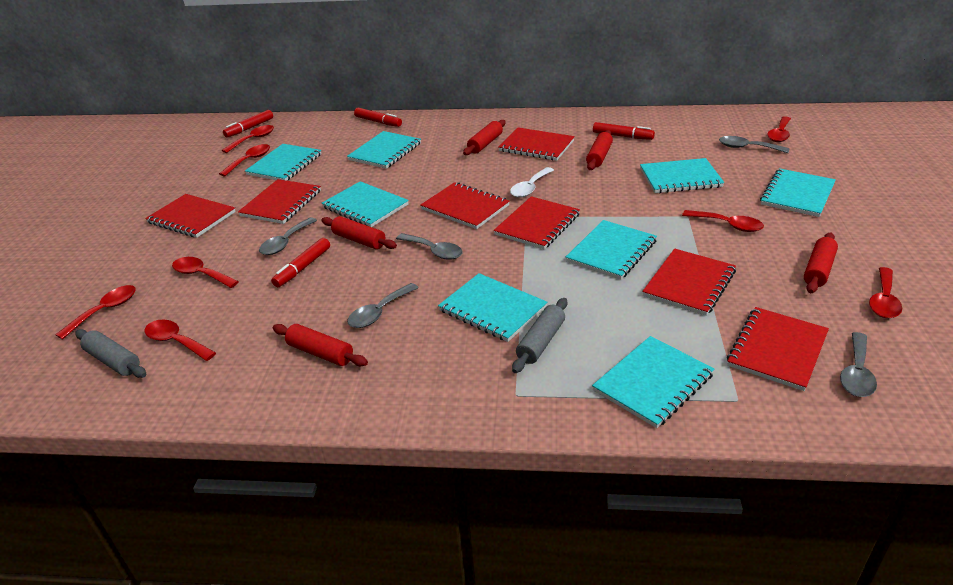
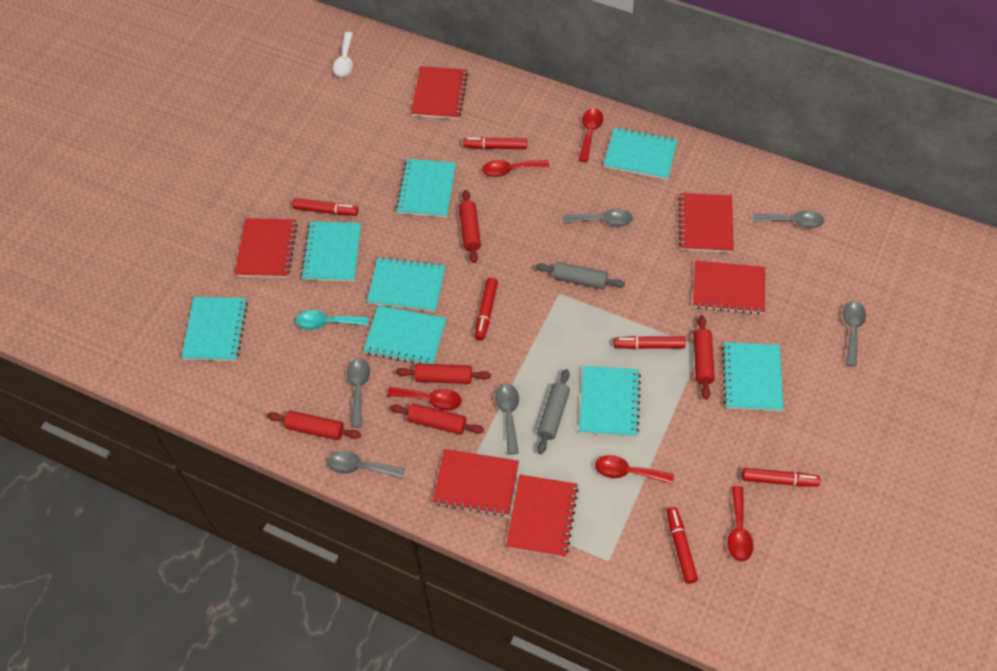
grey spoon: [259,217,317,255] [347,283,419,328] [396,233,463,260] [719,136,790,153] [840,332,877,397] = 5 -> [327,451,405,479] [347,358,370,428] [495,383,519,454] [563,208,633,226] [753,210,824,228] [843,301,866,367] = 6
red marker: [223,110,273,137] [271,238,330,287] [354,108,402,127] [593,122,655,140] = 4 -> [292,198,358,216] [463,137,527,149] [475,277,498,341] [614,336,686,349] [667,507,698,584] [742,468,820,487] = 6
red notebook: [145,194,236,238] [238,179,321,224] [420,182,510,229] [494,196,580,249] [499,128,575,161] [642,249,736,316] [727,307,829,391] = 7 -> [235,218,298,278] [411,66,468,119] [433,449,519,517] [506,475,579,558] [678,193,734,253] [693,261,765,315] = 6
red spoon: [55,285,136,340] [145,319,216,361] [172,257,239,288] [219,144,270,176] [222,125,274,153] [682,210,764,232] [767,116,791,142] [869,267,902,318] = 8 -> [387,387,462,411] [482,160,549,177] [579,108,603,162] [595,455,674,484] [727,486,754,562] = 5
turquoise spoon: none = 0 -> [296,310,369,330] = 1

